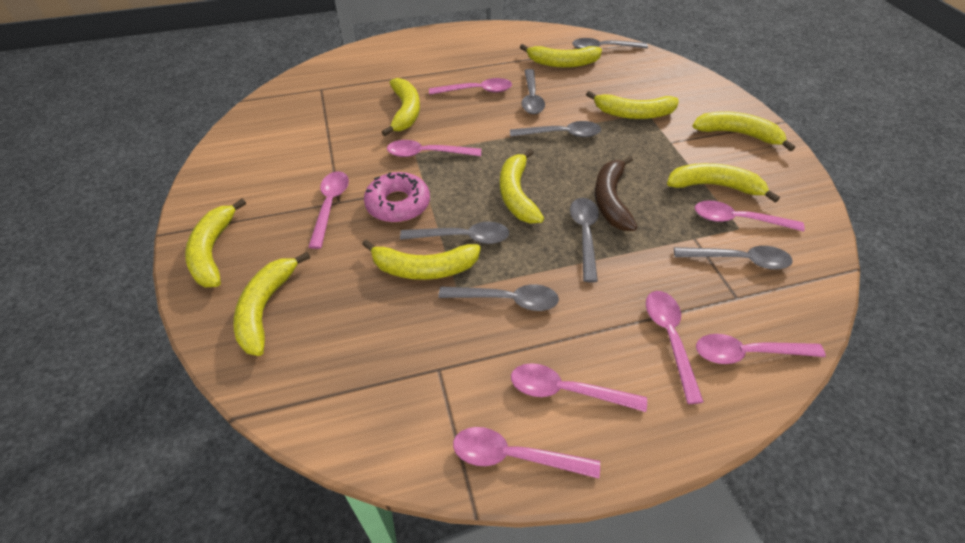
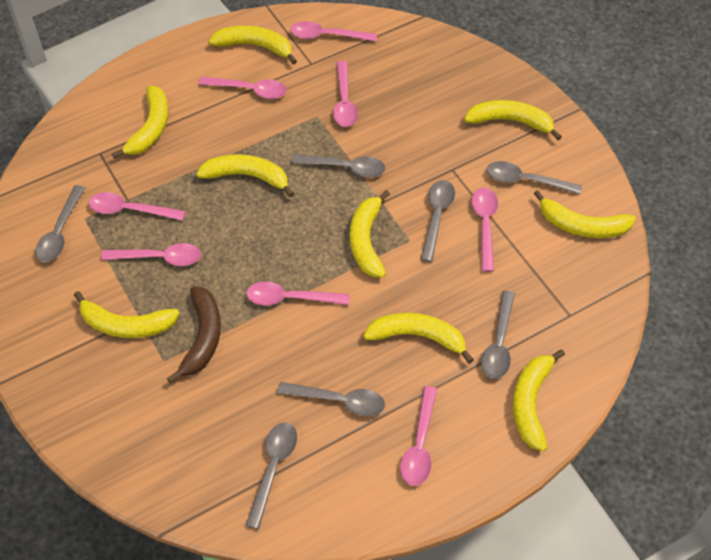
pink donut: [364,172,430,223] = 1 -> none = 0

